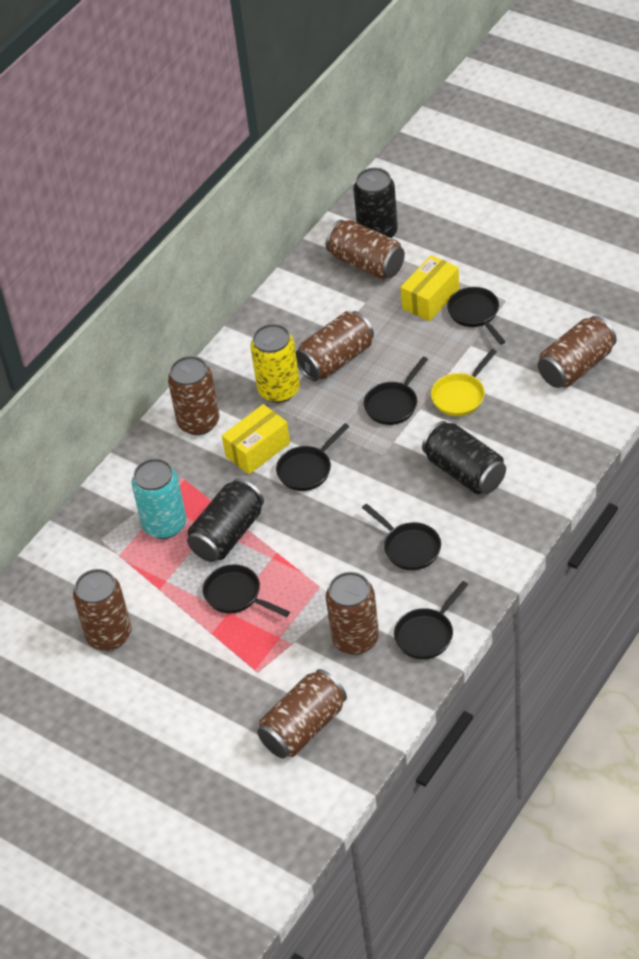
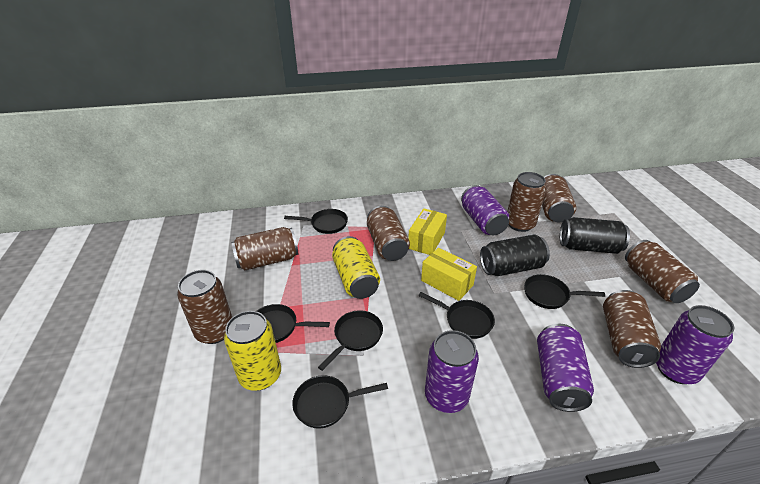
black can: [187,479,264,562] [353,168,398,238] [422,421,506,494] = 3 -> [480,235,550,276] [560,217,630,254] = 2
purple can: none = 0 -> [425,330,479,413] [461,185,509,235] [537,324,594,412] [656,305,734,384] = 4
turquoise can: [132,458,186,539] = 1 -> none = 0
yellow can: [250,324,300,403] = 1 -> [224,311,281,391] [332,236,380,299] = 2
yellow pan: [431,349,497,416] = 1 -> none = 0

